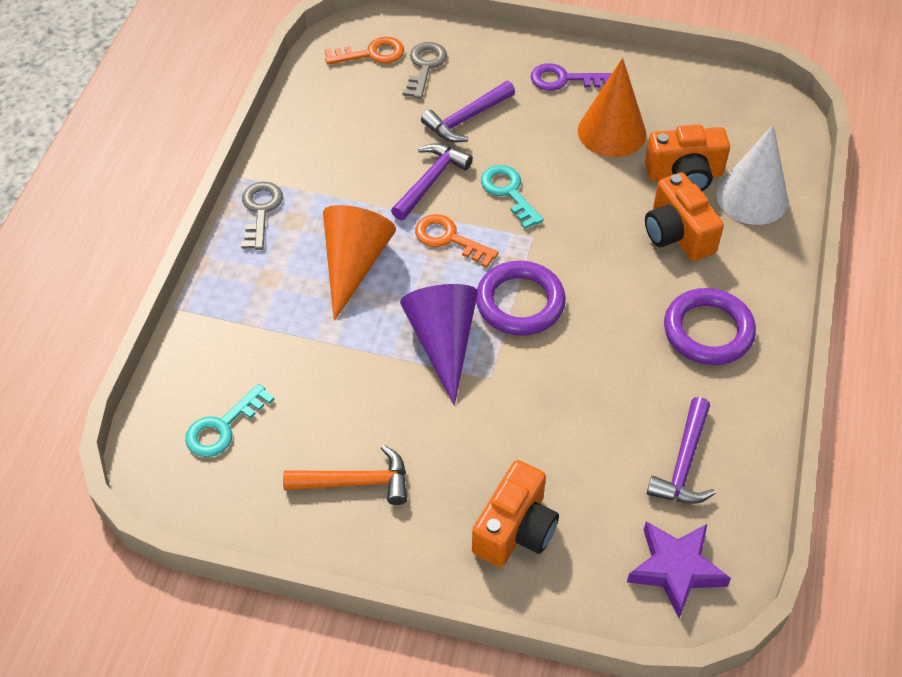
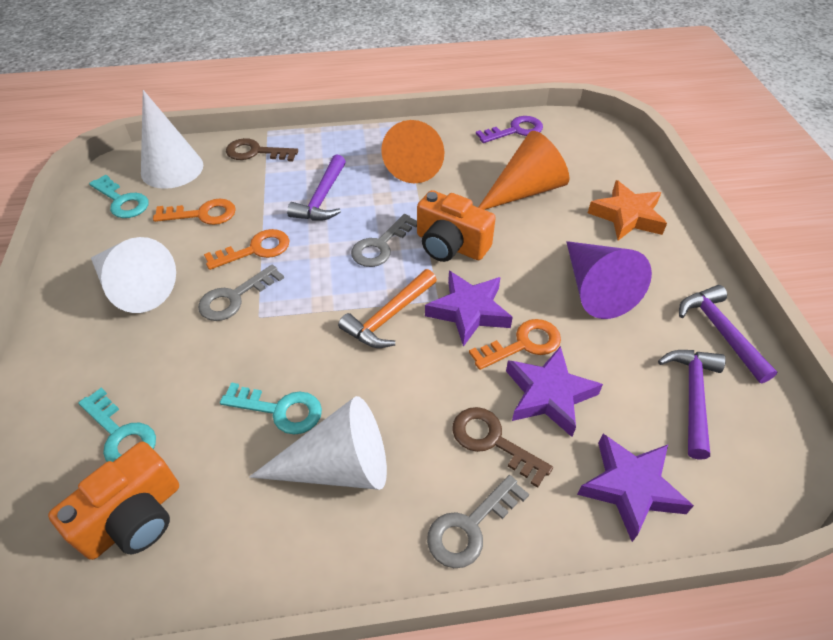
brown key: none = 0 -> [226,138,298,162] [452,407,553,488] = 2
grey key: [241,181,283,250] [402,42,447,99] = 2 -> [198,265,284,321] [351,214,417,267] [427,475,529,568] = 3
orange camera: [472,460,559,567] [645,124,730,191] [645,172,724,261] = 3 -> [48,442,179,560] [417,190,496,262] = 2
orange key: [325,37,404,64] [415,214,499,268] = 2 -> [153,199,236,225] [204,229,290,270] [469,319,561,370] = 3
orange star: none = 0 -> [588,180,667,240] = 1
purple ring: [476,261,566,336] [664,288,756,365] = 2 -> none = 0
purple star: [627,521,731,618] = 1 -> [425,271,513,347] [506,346,603,437] [577,434,694,542] = 3
turquoise key: [185,384,275,457] [481,165,544,229] = 2 -> [78,388,156,462] [89,174,149,218] [220,383,322,435] = 3
white cone: [716,125,788,225] = 1 -> [91,237,176,313] [141,90,203,189] [249,396,387,490] = 3

